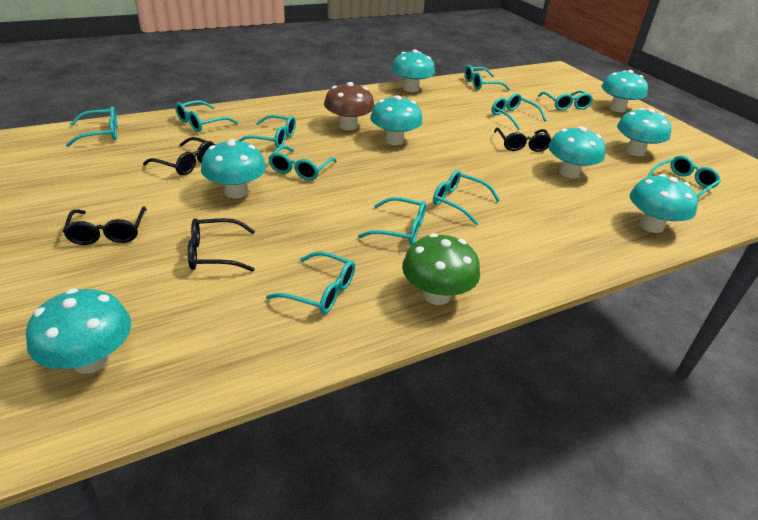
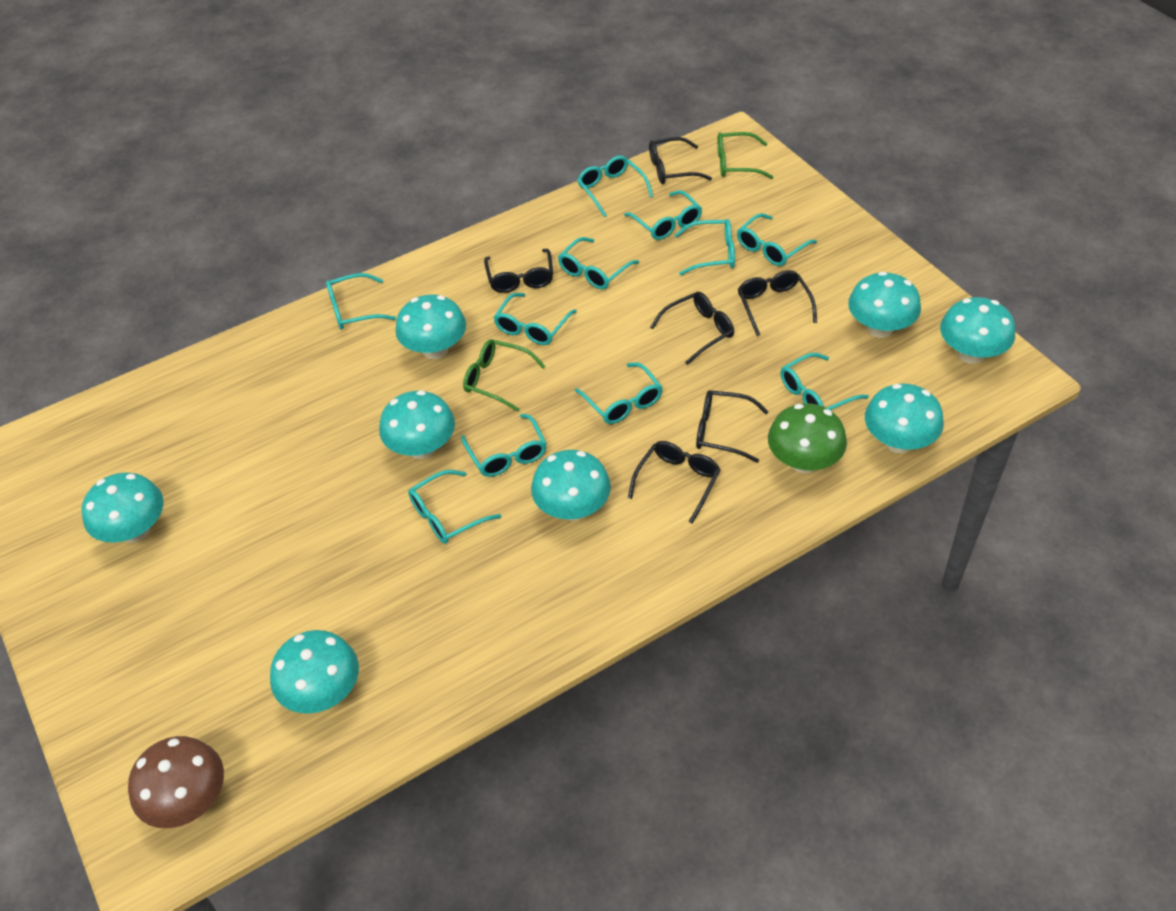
black glasses: [63,206,147,245] [143,137,215,175] [188,218,255,272] [494,127,552,152] = 4 -> [484,249,553,293] [628,441,721,524] [649,137,712,184] [650,292,734,365] [696,390,768,463] [738,270,817,336] = 6
green glasses: none = 0 -> [463,339,545,412] [717,132,773,179] = 2

